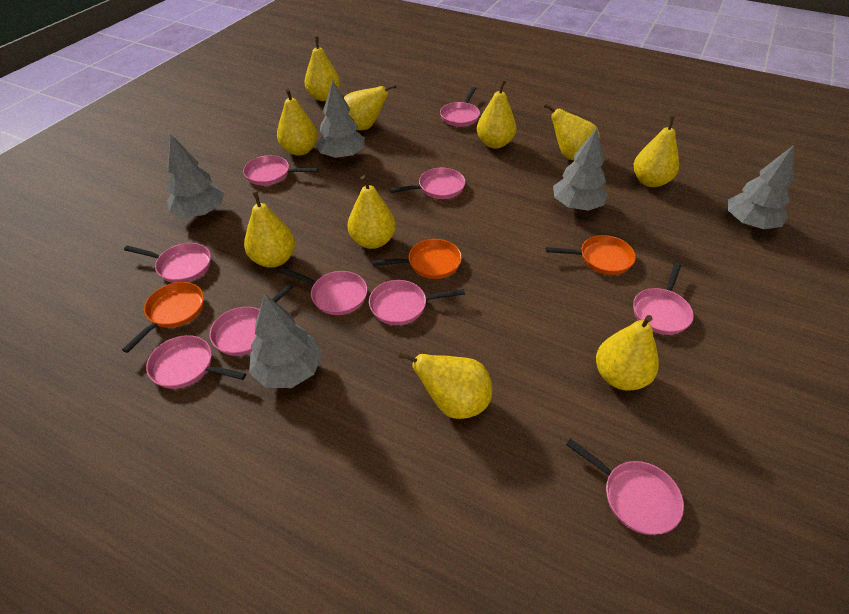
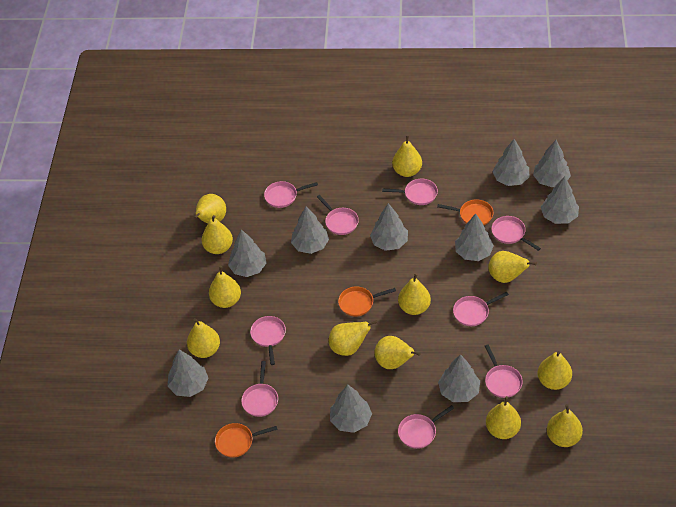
grey tree: [167,135,224,218] [249,294,322,388] [315,81,365,159] [553,128,608,211] [728,145,794,229] = 5 -> [168,349,209,397] [228,229,266,277] [291,206,329,254] [330,384,372,433] [370,203,408,251] [438,354,480,402] [455,213,494,261] [492,139,529,186] [533,140,571,187] [541,176,579,224] = 10
pink pan: [124,243,211,283] [146,335,246,389] [209,284,293,356] [243,155,319,186] [280,267,367,315] [369,280,465,325] [389,168,465,199] [440,87,480,127] [566,439,684,535] [633,263,694,335] = 10 -> [241,361,278,417] [250,316,286,365] [264,181,318,208] [317,195,359,235] [382,179,438,205] [398,405,454,449] [453,292,509,326] [485,345,523,398] [491,216,541,251] = 9
yellow pear: [244,191,295,268] [277,88,318,156] [304,37,340,101] [344,84,396,130] [348,175,396,249] [398,352,493,419] [477,80,516,149] [544,103,600,161] [596,315,659,391] [634,116,679,187] = 10 -> [187,318,220,358] [194,194,226,223] [202,215,233,254] [209,266,241,308] [329,320,378,356] [374,336,421,369] [392,135,422,177] [398,273,431,315] [486,396,521,439] [488,251,537,283] [537,351,572,390] [547,404,583,447] = 12

